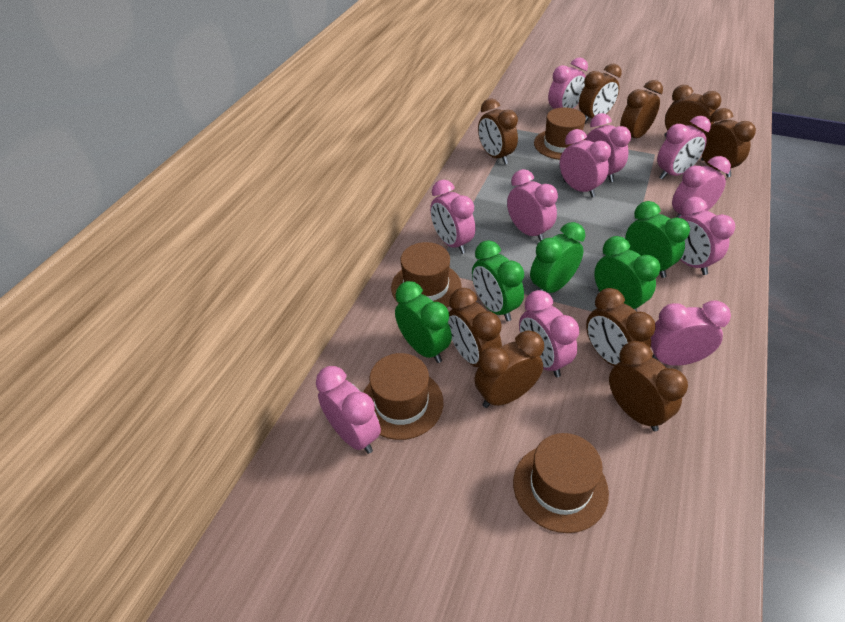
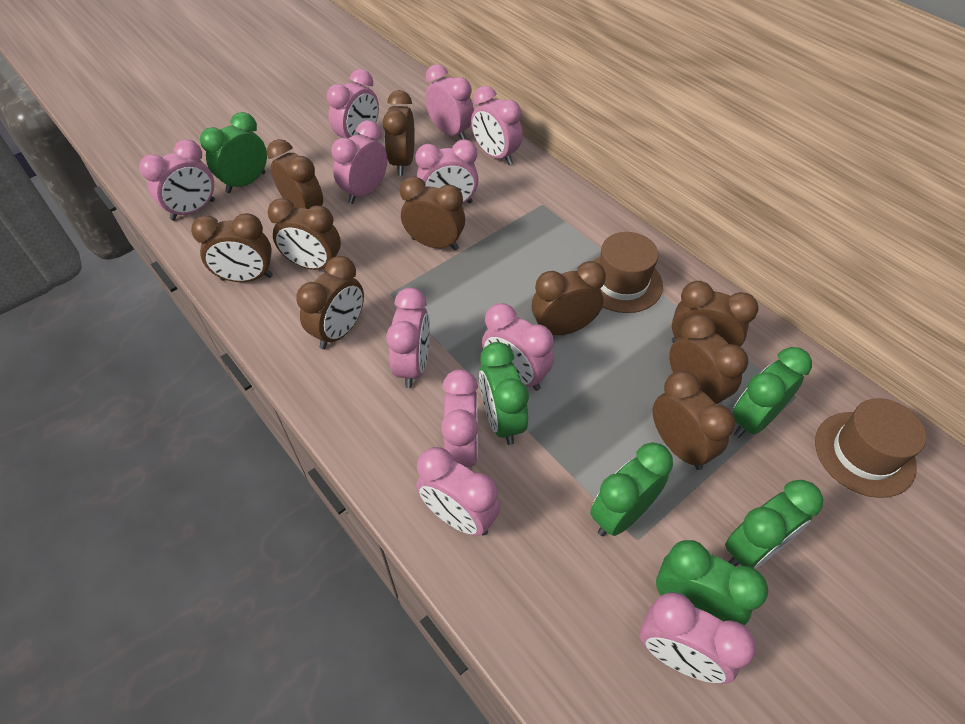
brown clock: [448,288,502,367] [474,330,544,408] [478,98,518,164] [579,64,622,123] [586,288,656,366] [609,341,688,431] [620,80,663,138] [664,85,721,137] [701,108,756,177] = 9 -> [191,213,273,282] [267,139,323,209] [268,198,341,270] [296,256,364,349] [383,90,415,175] [400,176,465,250] [532,261,606,335] [653,371,735,470] [669,314,748,404] [672,281,758,347] = 10
brown hat: [363,353,443,440] [391,242,462,308] [513,433,609,533] [534,107,586,160] = 4 -> [593,232,663,313] [815,398,926,498] = 2
green clock: [395,281,452,363] [472,240,524,322] [530,222,585,293] [594,236,660,312] [625,201,690,278] = 5 -> [200,112,267,193] [479,342,529,445] [590,442,673,536] [656,540,768,626] [725,480,823,568] [732,347,812,438] = 6

